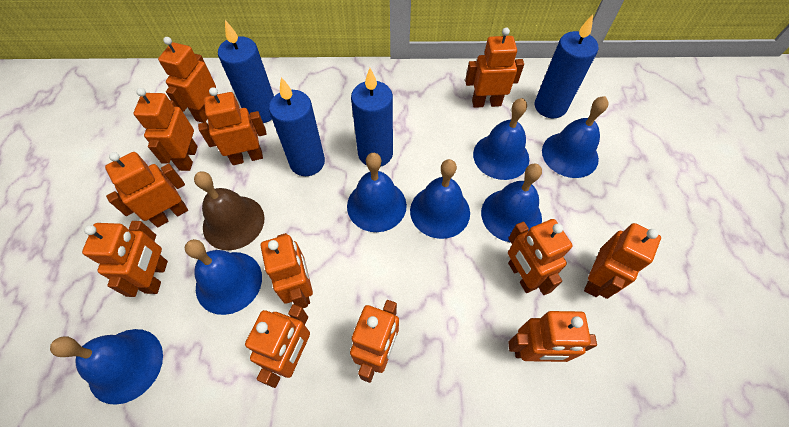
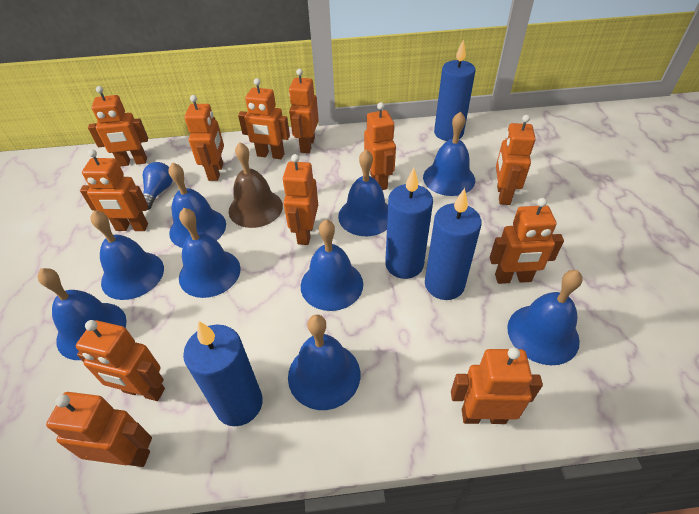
blue bell: [50,329,163,405] [185,239,262,315] [347,153,407,232] [410,159,470,239] [473,98,529,180] [481,164,542,242] [542,96,609,178] = 7 -> [38,268,127,360] [90,210,164,300] [169,162,226,248] [179,208,241,298] [288,314,360,410] [301,219,363,311] [338,150,388,236] [423,112,475,196] [507,270,583,365] = 9
blue light bulb: none = 0 -> [142,162,173,210] = 1

